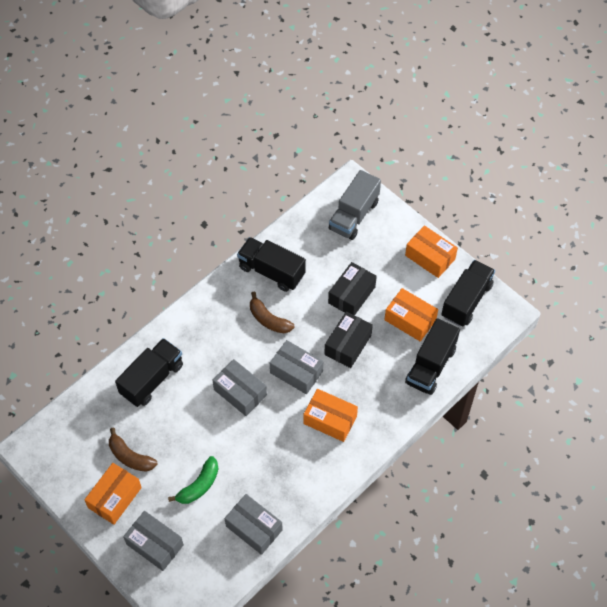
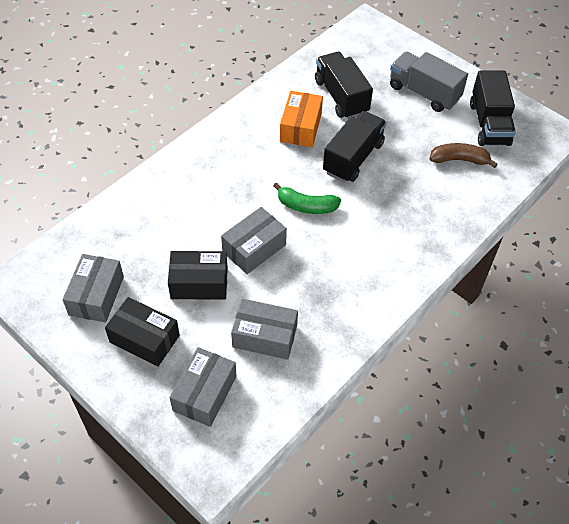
black truck: [115,338,183,407] [237,237,306,292] [405,318,460,395] [441,260,495,327] = 4 -> [315,52,373,119] [323,111,387,182] [470,70,516,146] = 3
brown banana: [109,427,158,472] [250,292,294,333] = 2 -> [429,143,498,168] = 1
orange box: [84,463,142,525] [303,389,358,442] [384,288,438,342] [405,225,458,278] = 4 -> [280,91,323,147] = 1

